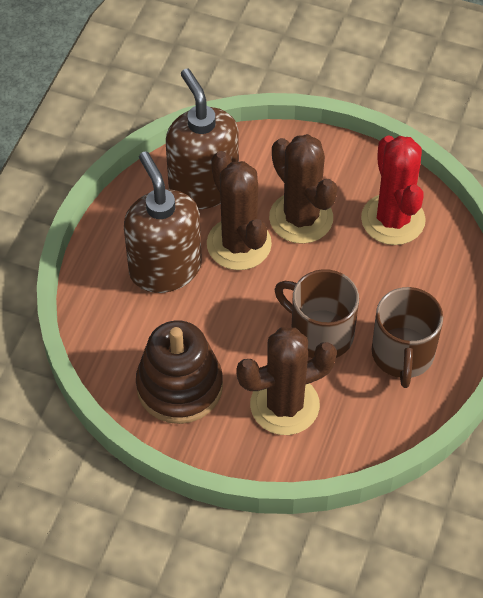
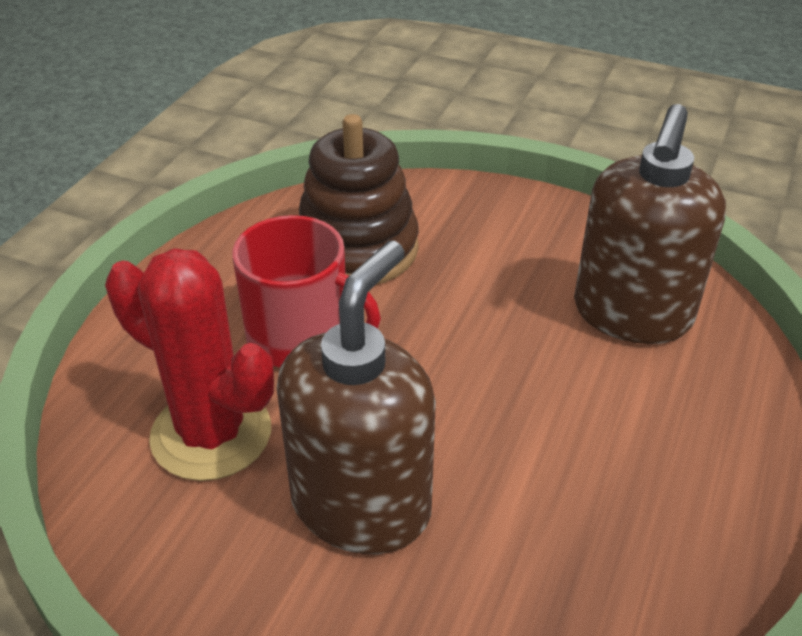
brown cactus: [207,151,272,270] [236,328,337,435] [269,134,338,244] = 3 -> none = 0
brown mug: [275,269,359,358] [372,287,443,388] = 2 -> none = 0
red mug: none = 0 -> [232,215,381,367] = 1

